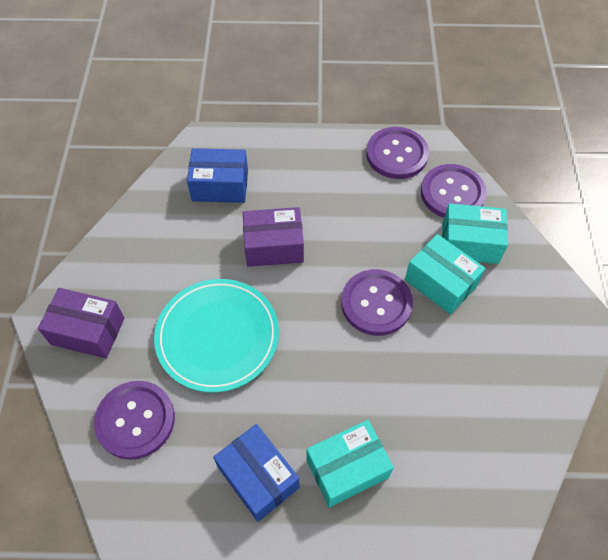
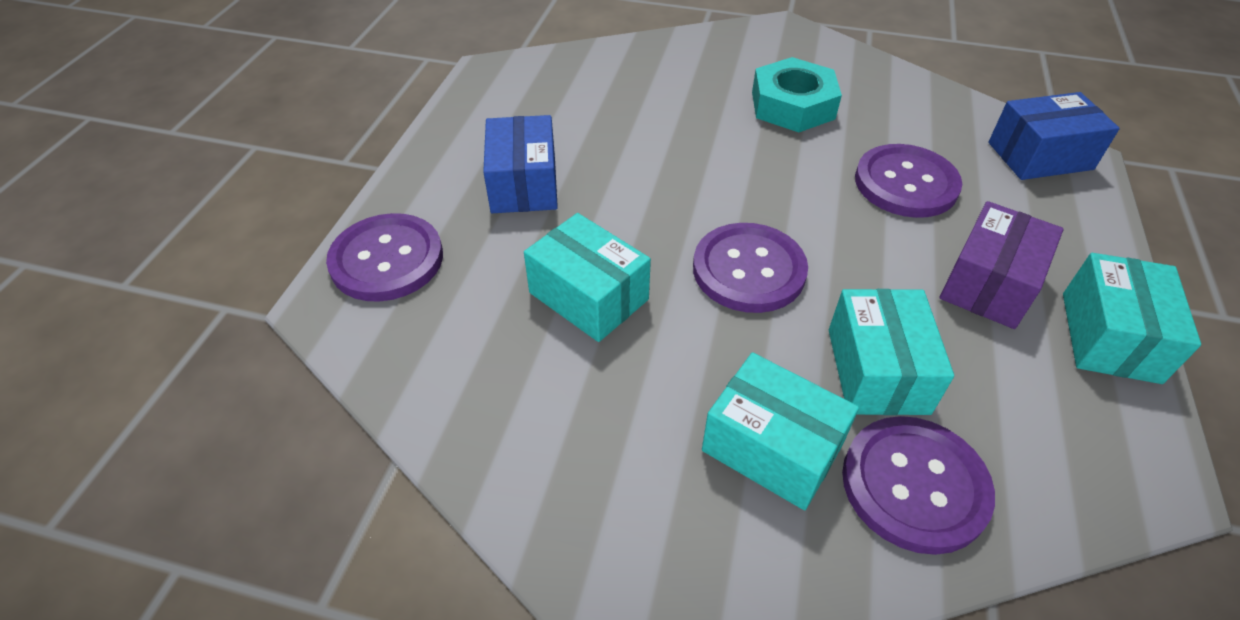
purple box: [38,288,124,358] [243,207,304,267] = 2 -> [939,201,1064,329] = 1
turquoise box: [306,420,394,507] [405,234,485,314] [442,203,508,264] = 3 -> [524,213,651,342] [702,352,859,510] [829,289,954,415] [1063,253,1201,384] = 4
turquoise nut: none = 0 -> [752,57,842,132] = 1
turquoise plate: [154,279,279,392] = 1 -> none = 0

